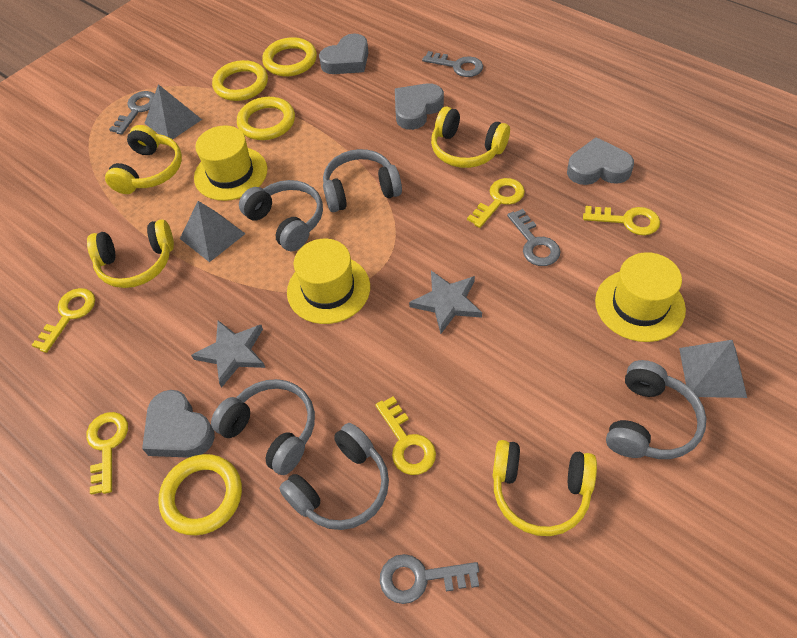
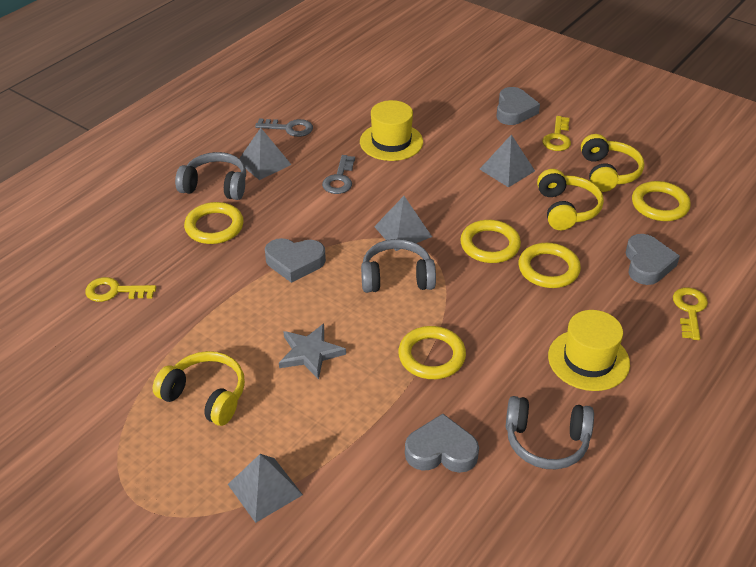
grey headphones: [211,379,315,475] [239,180,323,251] [279,423,389,530] [323,149,402,212] [606,360,706,459] = 5 -> [175,152,246,200] [361,239,436,293] [506,396,594,469] = 3
grey key: [109,91,155,135] [380,554,479,604] [422,51,483,77] [507,209,560,266] = 4 -> [255,118,313,137] [322,155,355,194] = 2
grey pyramid: [144,84,202,139] [180,201,245,262] [679,340,747,398] = 3 -> [228,454,303,523] [239,128,292,180] [374,196,432,251] [480,134,535,188] = 4
grey star: [191,321,265,388] [409,271,482,334] = 2 -> [279,324,346,380] = 1
yellow hat: [194,125,267,201] [287,238,370,324] [595,252,686,342] = 3 -> [360,100,423,161] [548,310,630,391] = 2
yellow headphones: [87,219,174,288] [105,125,182,194] [431,107,510,168] [492,440,597,536] = 4 -> [153,351,245,426] [537,169,604,230] [581,134,644,192] = 3
yellow key: [32,288,95,353] [86,412,128,495] [375,396,436,475] [467,178,525,228] [583,206,660,235] = 5 -> [85,277,156,302] [542,116,571,151] [673,287,708,340] = 3
yellow ring: [158,454,242,535] [212,60,268,101] [237,97,295,140] [262,37,317,76] = 4 -> [184,202,244,244] [398,326,466,379] [460,220,521,263] [519,243,581,288] [632,181,691,221] = 5

